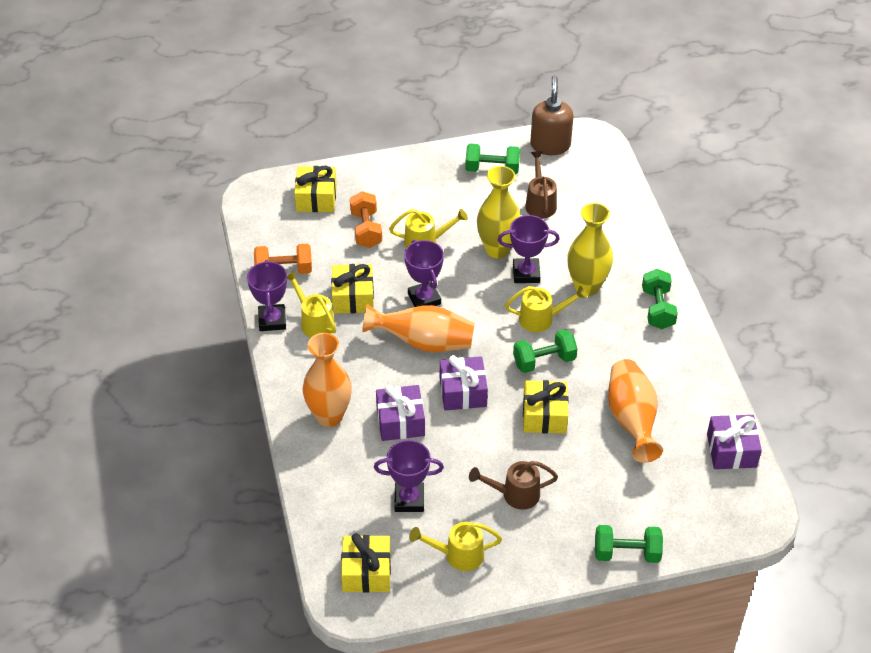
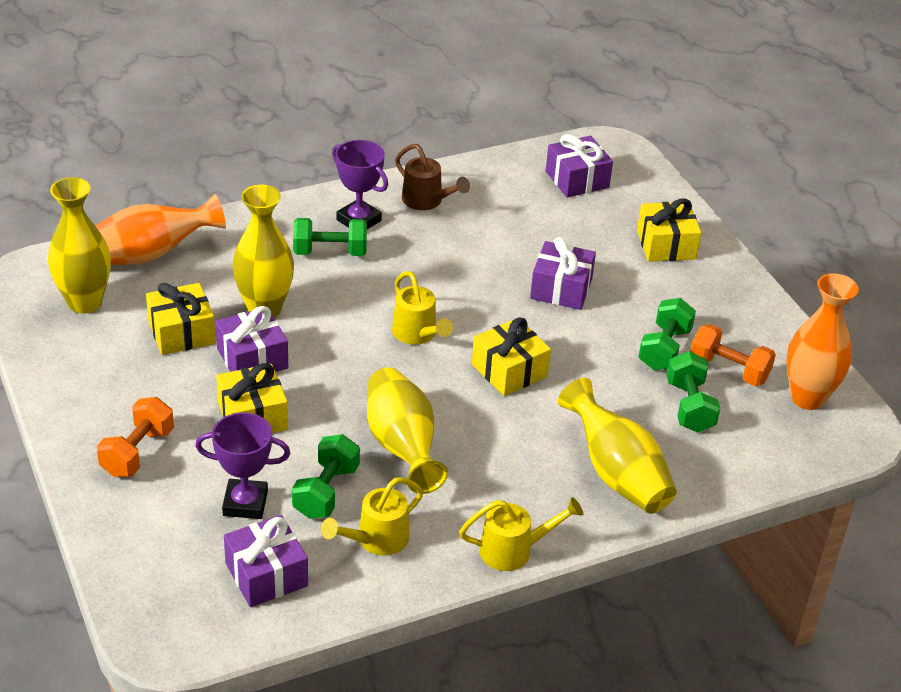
brown soap dispenser: [530,75,574,155] = 1 -> none = 0
brown watering can: [469,461,558,509] [525,151,557,218] = 2 -> [395,144,470,210] = 1
orange vase: [302,333,352,427] [362,304,475,352] [608,359,663,463] = 3 -> [96,194,226,265] [786,273,859,410] = 2
purple gift: [376,385,425,441] [440,355,488,411] [707,415,762,469] = 3 -> [215,306,288,372] [224,515,308,607] [530,237,596,310] [546,134,613,198] = 4
purple trophy: [247,260,287,331] [374,440,444,512] [404,240,444,307] [498,215,560,283] = 4 -> [195,413,290,519] [332,140,388,229] = 2
yellow vase: [477,166,521,258] [567,203,613,296] = 2 -> [48,177,111,314] [233,185,294,318] [367,367,448,494] [558,378,677,514] = 4
yellow watering can: [287,271,336,338] [389,209,468,248] [409,522,502,571] [505,286,587,332] = 4 -> [321,477,423,556] [392,271,453,345] [459,497,583,571] = 3

